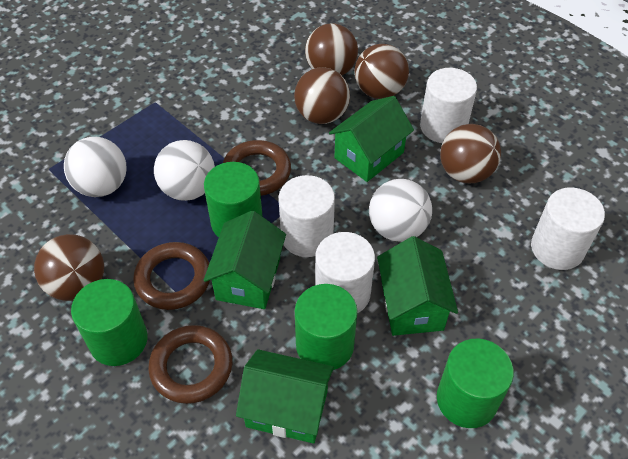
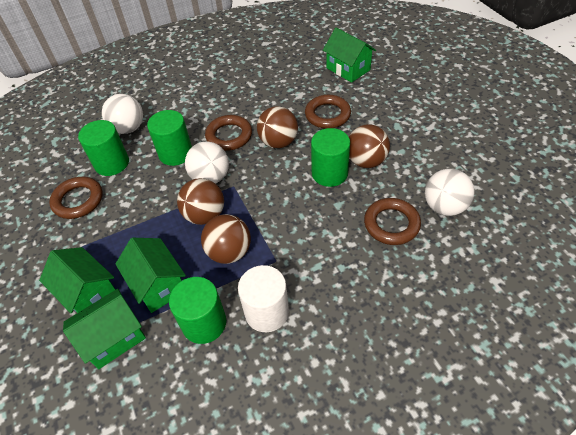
brown ball: [34,234,104,301] [294,67,350,124] [305,23,358,75] [355,44,409,99] [440,124,501,184] = 5 -> [177,178,224,225] [201,214,251,264] [257,106,298,148] [349,124,390,168] = 4
brown ring: [133,242,210,310] [148,325,232,404] [223,140,291,196] = 3 -> [49,177,103,219] [205,115,252,151] [305,95,351,129] [364,198,421,245] = 4
white cylinder: [279,175,335,257] [315,232,375,313] [420,68,477,143] [531,187,605,270] = 4 -> [238,265,289,332] = 1

